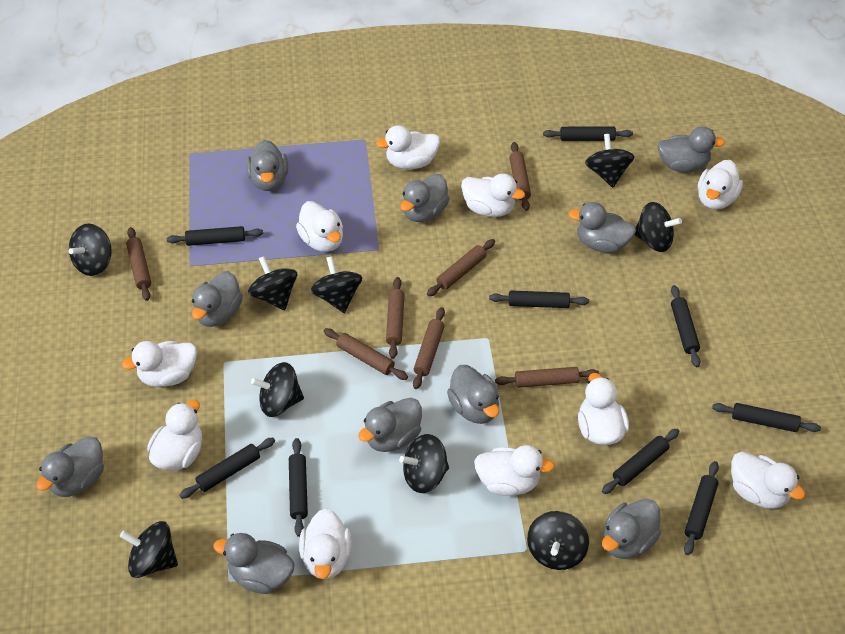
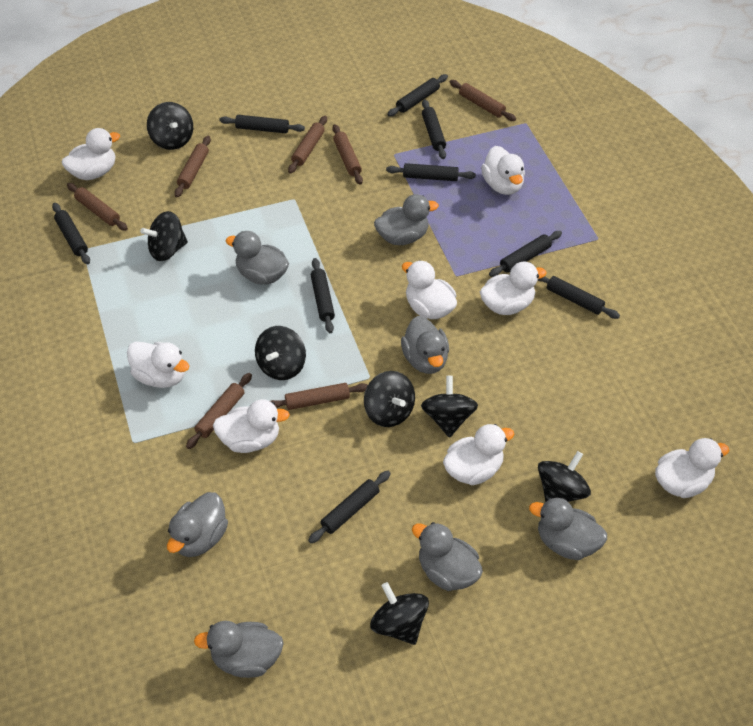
black spinning top: [69,223,112,276] [120,521,178,578] [248,256,297,310] [251,362,304,417] [311,256,362,313] [399,434,449,493] [527,511,589,570] [585,134,635,187] [635,202,682,252] = 9 -> [140,211,188,261] [147,102,193,150] [255,326,306,380] [364,371,415,427] [370,582,429,645] [421,376,478,438] [538,451,591,502] = 7
grey duck: [36,436,104,497] [192,271,243,327] [213,533,295,594] [246,140,288,191] [358,398,422,452] [400,174,450,222] [447,365,499,424] [568,202,636,253] [602,499,661,559] [658,126,725,172] = 10 -> [167,492,228,557] [194,621,284,678] [226,231,289,285] [374,194,439,245] [401,316,449,374] [412,522,483,591] [529,498,607,560] = 7
white duck: [122,341,197,387] [147,400,202,471] [296,201,343,252] [299,509,352,579] [376,125,440,170] [461,174,525,217] [474,445,555,496] [578,373,629,445] [698,160,743,210] [731,452,805,509] = 10 -> [62,128,120,180] [127,342,189,388] [213,399,290,453] [402,260,457,319] [443,424,514,485] [480,261,547,315] [481,146,525,195] [655,438,729,498] = 8

